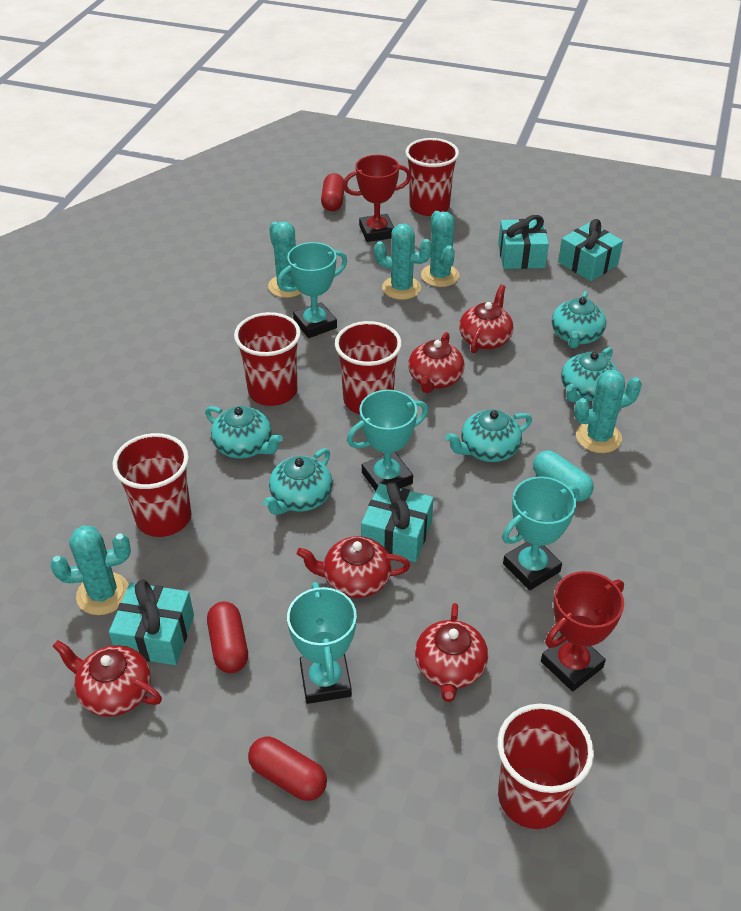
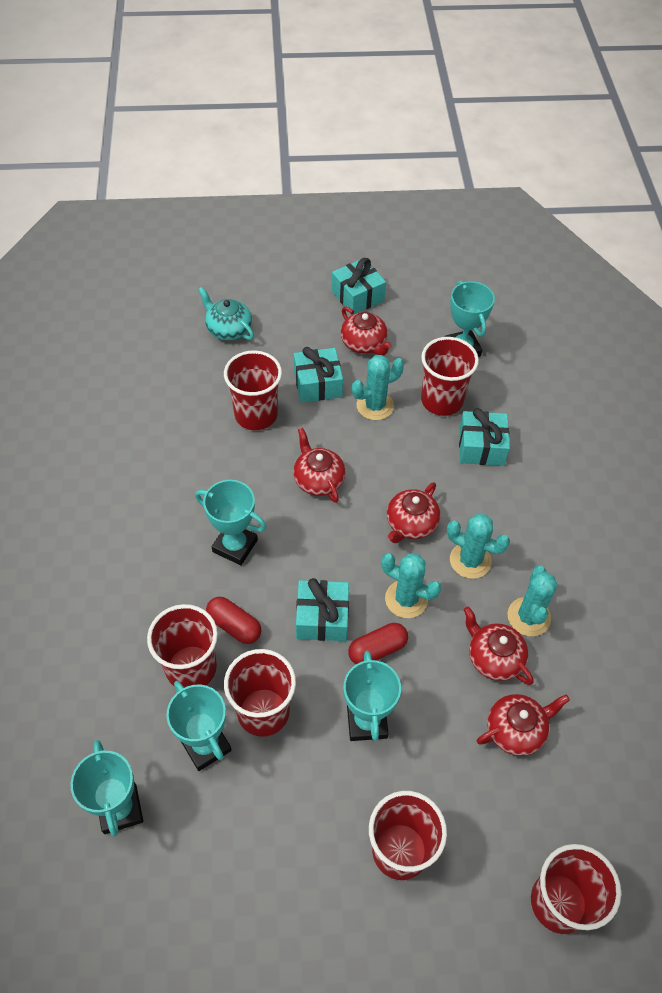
red capsule: [207,601,248,673] [248,737,327,801] [321,173,344,211] = 3 -> [206,597,261,644] [348,623,408,664] = 2
red cup: [112,433,191,537] [234,312,301,406] [335,321,402,414] [405,138,459,216] [497,704,594,829] = 5 -> [147,604,218,688] [224,350,282,430] [224,649,296,737] [369,791,447,880] [421,337,479,416] [531,844,621,934] = 6
red trophy: [343,155,411,242] [541,571,624,691] = 2 -> none = 0
turquoise cactus: [50,525,131,615] [268,222,302,298] [374,224,432,300] [421,211,460,287] [574,370,642,453] = 5 -> [352,355,404,420] [381,553,442,618] [447,514,510,579] [507,566,558,636] = 4
turquoise capsule: [533,451,594,502] = 1 -> none = 0
turquoise teapot: [205,406,283,459] [263,448,332,515] [445,409,532,462] [552,291,606,348] [561,347,618,402] = 5 -> [198,287,254,340] = 1
turquoise trophy: [277,242,347,338] [287,582,357,704] [347,390,428,491] [502,476,580,590] = 4 -> [70,740,143,837] [166,681,232,771] [195,480,267,565] [344,651,401,741] [445,281,495,357] = 5

